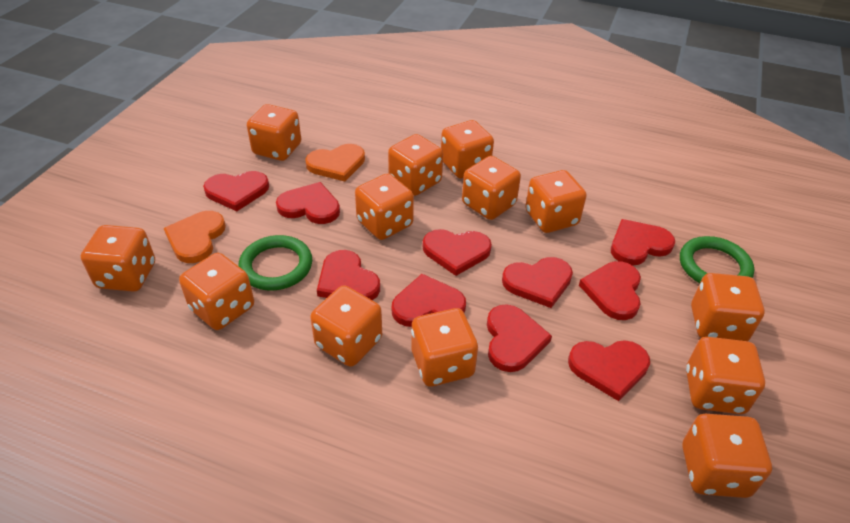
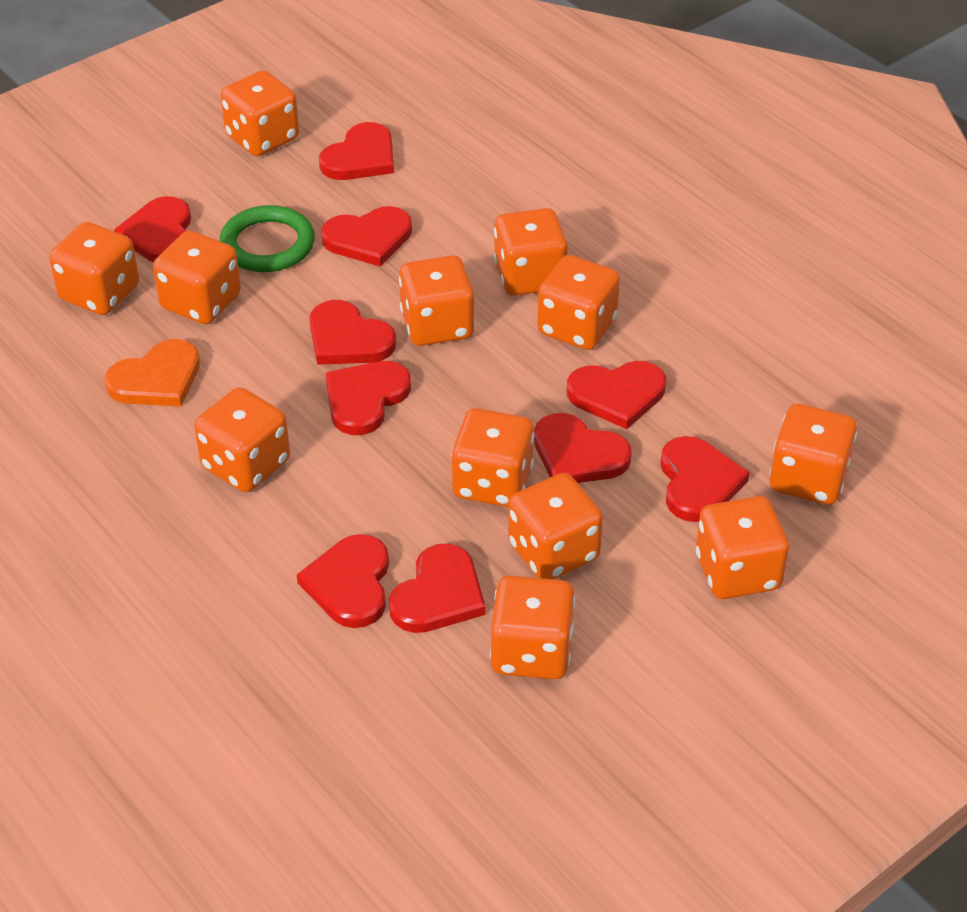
green ring: [239,235,312,291] [680,236,754,283] = 2 -> [220,205,315,272] = 1
orange dice: [81,225,155,292] [179,253,254,330] [247,104,301,161] [310,285,382,367] [355,173,414,240] [388,134,443,196] [411,308,478,386] [441,120,494,179] [462,156,521,220] [525,170,586,233] [682,414,772,498] [686,337,765,414] [691,273,765,341] = 13 -> [49,222,139,315] [153,230,241,324] [194,387,290,492] [220,70,299,156] [399,255,475,346] [451,408,534,507] [490,576,575,679] [494,208,568,296] [508,473,603,579] [537,255,620,350] [696,496,789,599] [769,404,857,505] = 12
orange heart: [164,211,226,263] [305,144,365,181] = 2 -> [105,339,200,407] = 1

